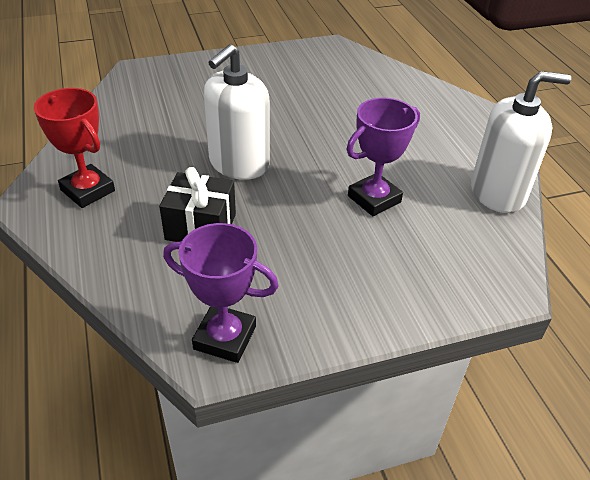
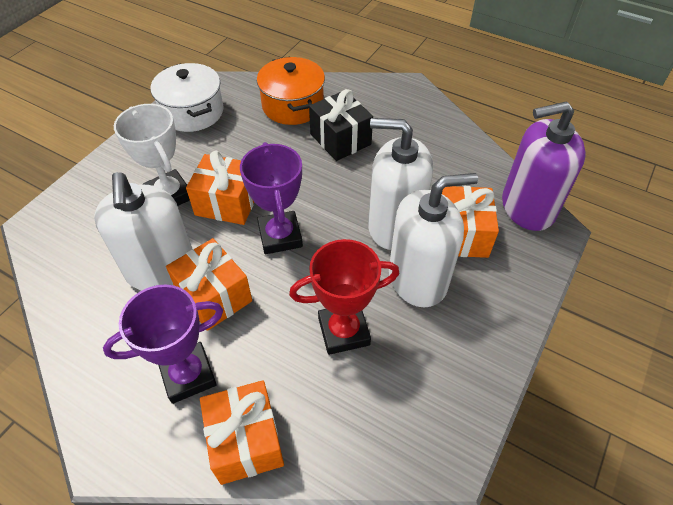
orange gift: none = 0 -> [166,238,252,331] [186,151,254,225] [200,380,284,485] [442,186,499,258] = 4
orange pot: none = 0 -> [257,57,325,125] = 1
purple soap dispenser: none = 0 -> [502,101,586,231] = 1
white pot: none = 0 -> [150,63,224,132] = 1
white soap dispenser: [204,44,269,180] [471,71,571,213] = 2 -> [94,172,192,291] [368,118,433,250] [389,173,478,307] = 3
white trophy: none = 0 -> [114,104,190,206] = 1

